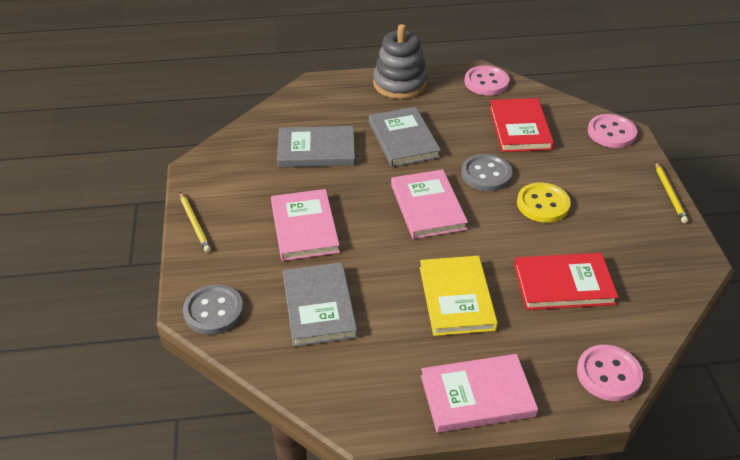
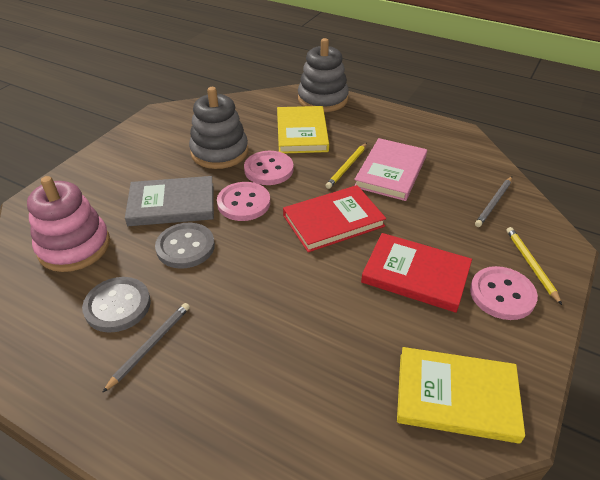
grey book: [277,126,355,167] [283,262,358,347] [369,107,441,167] = 3 -> [125,176,214,226] = 1
grey pencil: none = 0 -> [102,303,190,393] [475,177,512,227] = 2
grey stacking toy: [373,24,428,99] = 1 -> [189,87,248,169] [298,38,349,112] = 2
pink book: [271,189,340,261] [391,169,468,239] [421,354,538,433] = 3 -> [354,138,427,201] = 1
pink stacking toy: none = 0 -> [27,176,110,272] = 1
yellow book: [420,256,498,336] = 1 -> [277,106,329,154] [397,347,525,444] = 2
yellow button: [517,182,571,223] = 1 -> none = 0

